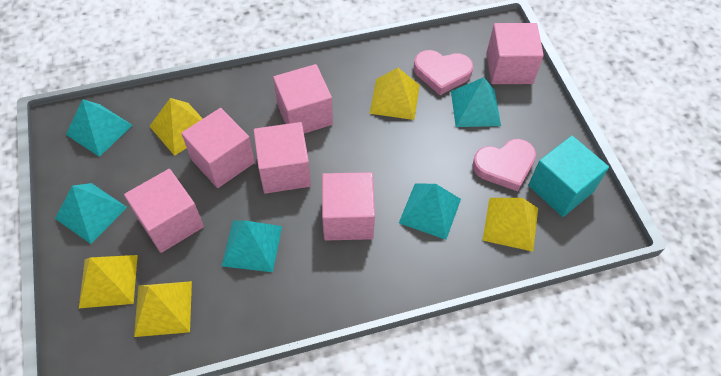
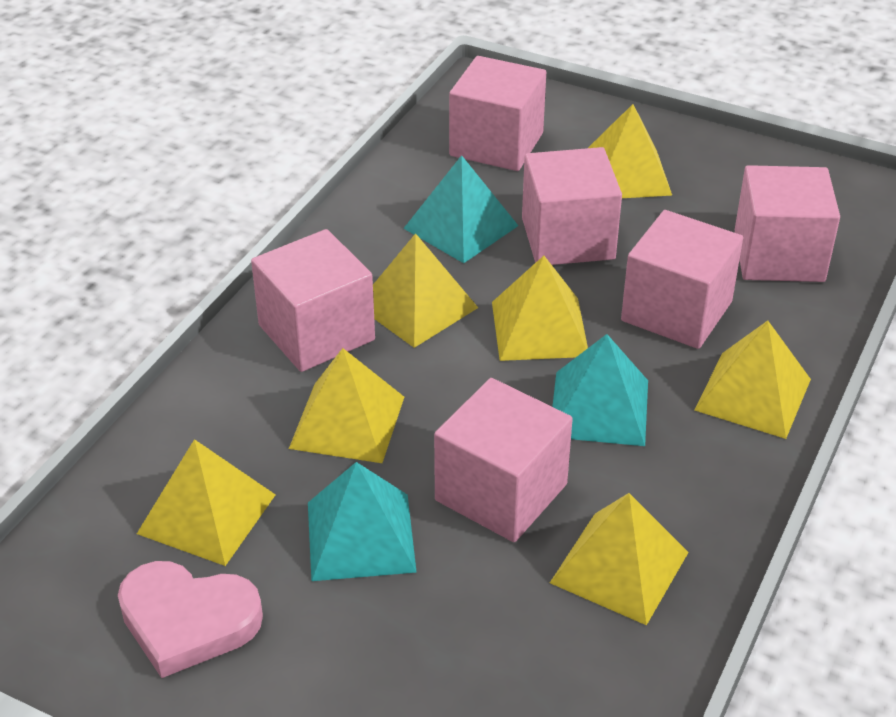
pink heart: [414,50,473,95] [472,139,536,191] = 2 -> [118,561,263,678] = 1
turquoise cube: [528,136,609,217] = 1 -> none = 0
turquoise pyramid: [55,183,127,244] [66,99,133,157] [222,220,282,272] [399,183,461,240] [451,77,501,127] = 5 -> [308,462,417,581] [403,155,518,263] [552,334,648,446] = 3
yellow pyramid: [79,255,138,308] [134,281,192,337] [149,98,203,156] [369,68,420,120] [482,198,538,252] = 5 -> [137,439,275,566] [289,348,404,463] [373,233,478,348] [492,256,588,361] [550,493,689,625] [588,104,672,198] [695,321,811,439] = 7

